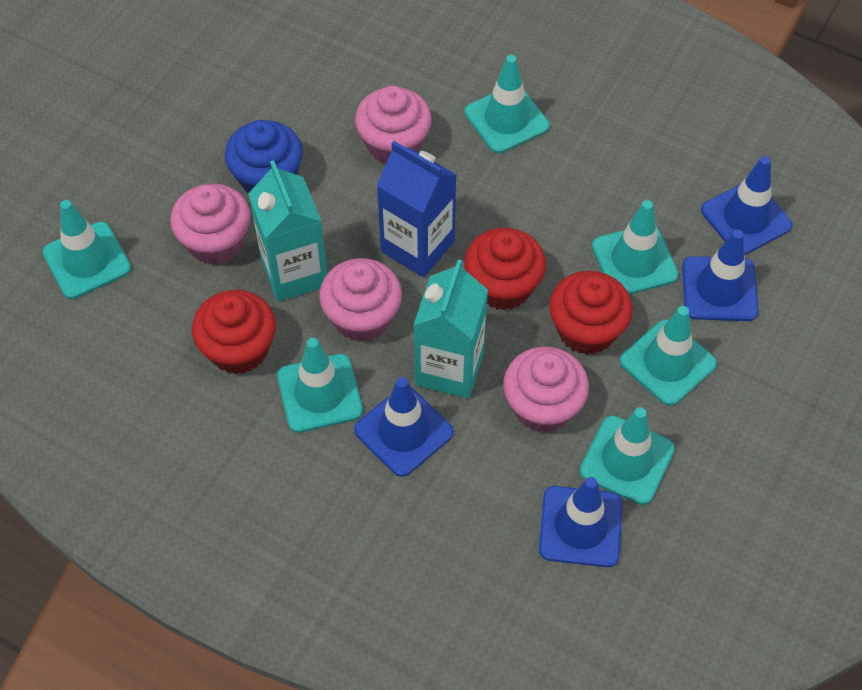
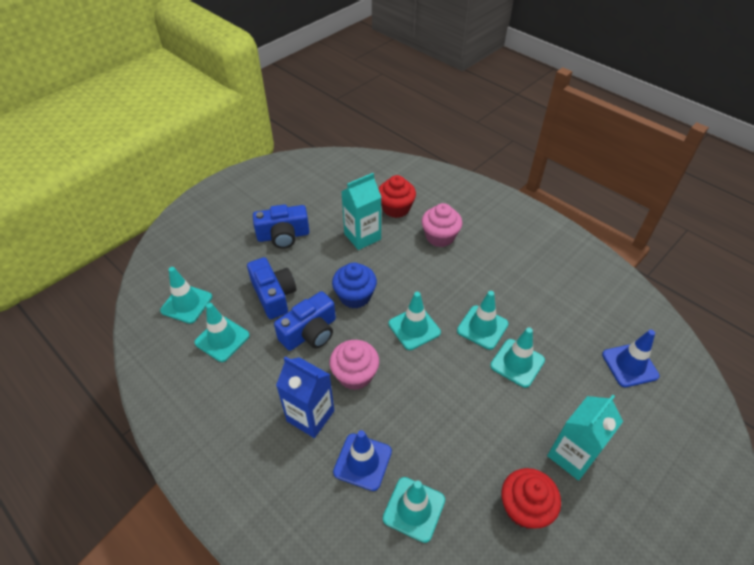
blue camera: none = 0 -> [247,257,296,319] [253,204,309,249] [274,291,336,351] = 3
blue traffic cone: [354,377,453,477] [539,477,622,567] [682,230,758,321] [701,156,792,255] = 4 -> [333,430,392,491] [602,330,660,387] = 2
pink cupcake: [170,184,251,265] [319,258,402,342] [355,86,432,163] [503,347,589,432] = 4 -> [330,340,379,390] [422,203,462,247] = 2
red cupcake: [192,290,276,374] [464,228,546,310] [549,271,633,355] = 3 -> [379,175,416,218] [501,468,561,529] = 2

